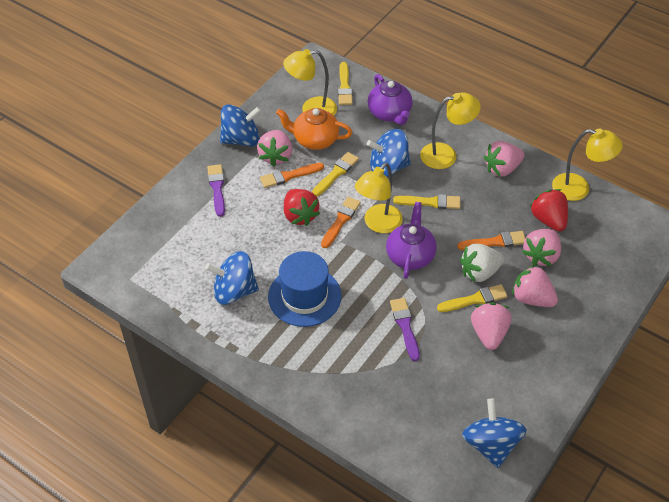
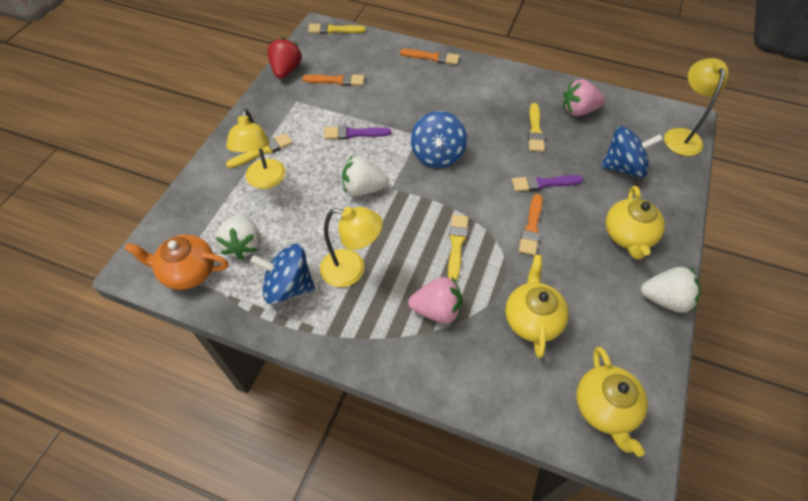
blue hat: [268,251,341,327] = 1 -> none = 0
blue spinning top: [205,251,259,305] [220,104,261,147] [367,129,411,177] [462,398,527,468] = 4 -> [250,244,315,304] [411,111,467,168] [601,126,663,178] = 3
pink strawberry: [257,130,292,167] [471,303,512,350] [484,141,524,177] [512,265,558,307] [522,229,561,266] = 5 -> [408,277,463,323] [563,79,605,116] = 2
purple teapot: [368,74,413,125] [386,202,437,279] = 2 -> none = 0
red strawberry: [284,189,320,226] [530,189,568,232] = 2 -> [267,37,302,79] = 1
white strawberry: [460,244,504,283] = 1 -> [215,214,260,260] [342,155,389,196] [641,267,701,313] = 3
yellow lamp: [283,49,337,116] [355,163,403,233] [420,92,481,169] [552,129,623,201] = 4 -> [226,109,286,189] [320,207,383,287] [664,58,729,156] = 3
yellow teapot: none = 0 -> [505,255,569,358] [576,347,648,457] [605,186,665,260] = 3

